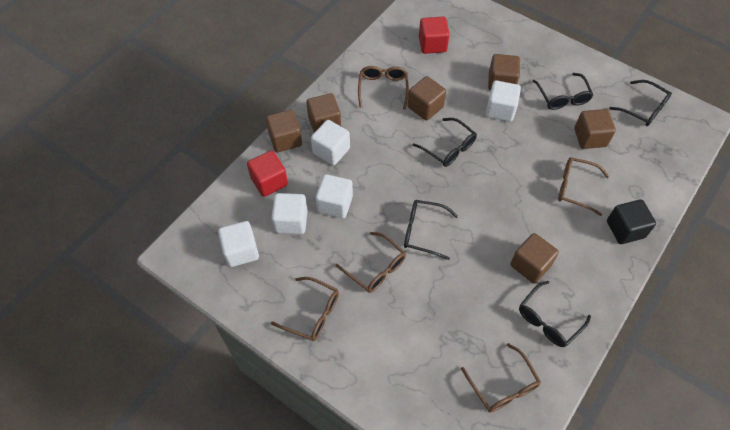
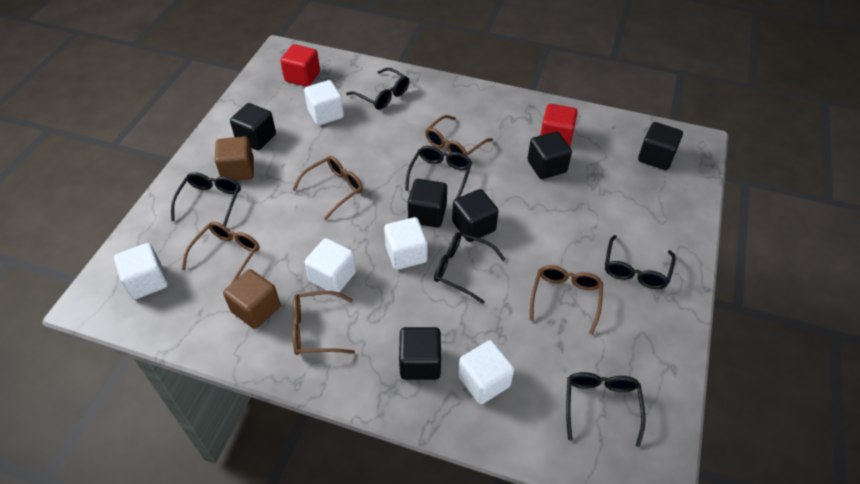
black cube: [607,199,656,244] = 1 -> [230,103,276,150] [399,327,441,380] [408,179,447,227] [452,189,498,242] [528,132,572,179] [638,122,683,170] = 6
black glasses: [404,200,458,260] [413,118,477,167] [519,281,591,347] [533,73,593,110] [609,80,672,126] = 5 -> [171,172,241,226] [346,68,409,110] [405,146,472,199] [434,232,506,304] [566,372,646,447] [605,235,676,289] = 6
brown cube: [266,110,302,152] [306,93,341,133] [408,76,446,121] [488,54,520,90] [510,233,559,283] [574,109,616,149] = 6 -> [215,136,254,181] [223,269,280,329] = 2

